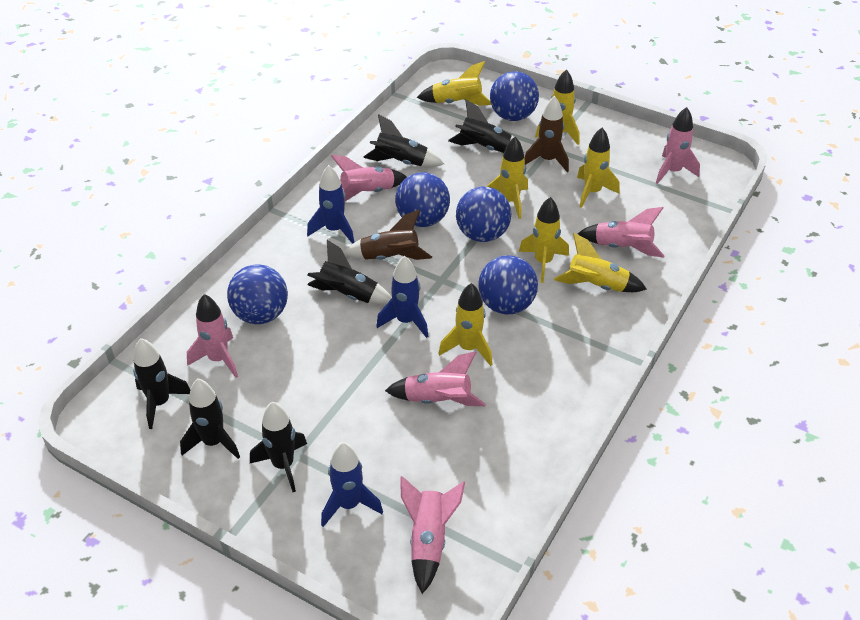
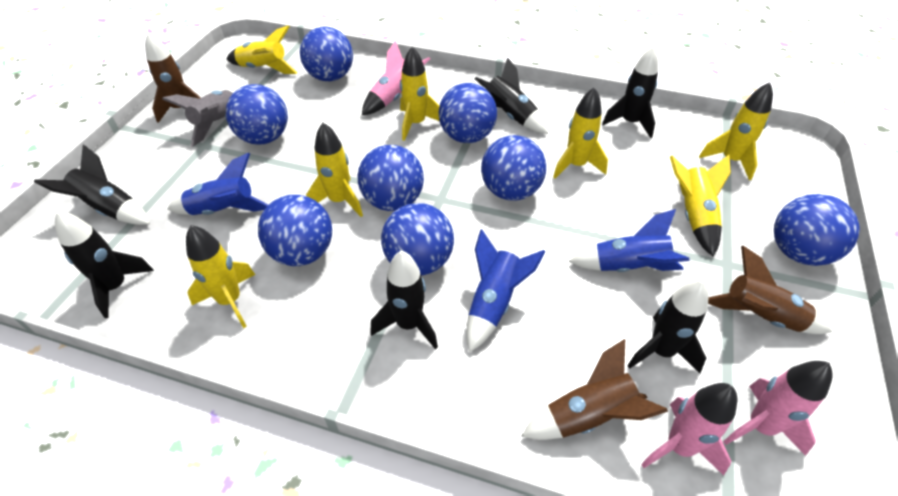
blue ball: [227,264,288,324] [395,172,450,227] [456,187,511,242] [478,255,538,315] [490,71,539,121] = 5 -> [226,84,288,144] [258,195,332,266] [300,27,353,81] [358,145,424,211] [381,203,454,276] [439,83,497,143] [481,135,546,201] [774,194,860,266] = 8
brown rocket: [343,209,432,260] [525,96,569,172] = 2 -> [145,32,201,123] [521,339,668,440] [708,246,832,334] = 3
grey rocket: none = 0 -> [162,90,235,147] = 1
pink rocket: [187,294,238,378] [331,155,407,201] [385,351,486,406] [401,476,465,594] [578,207,664,257] [656,107,700,184] = 6 -> [362,40,430,115] [641,383,737,476] [723,361,833,456] = 3

